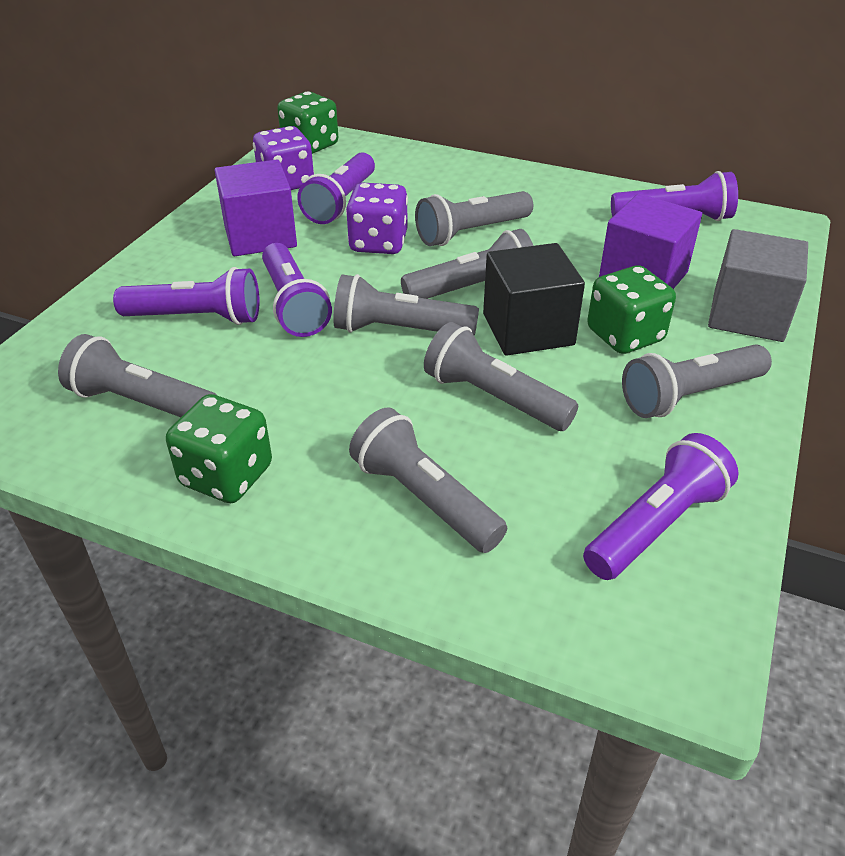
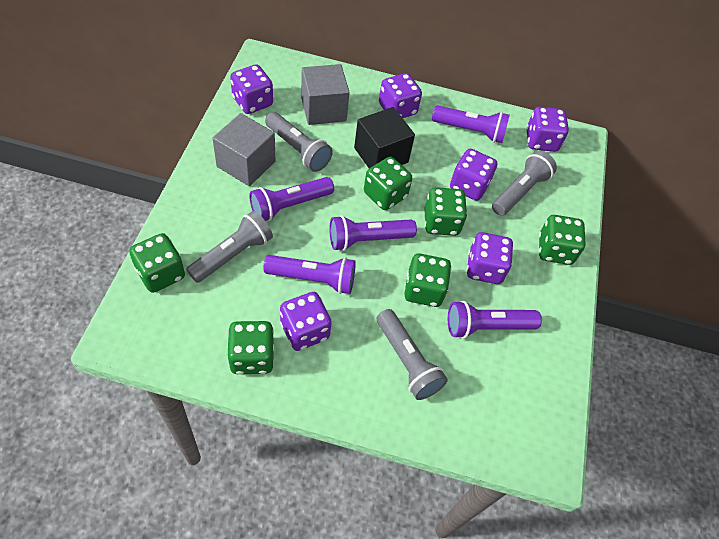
green dice: [166,394,272,503] [277,91,338,154] [587,265,676,354] = 3 -> [129,233,185,293] [227,321,274,374] [364,157,412,210] [404,253,451,307] [424,187,467,236] [539,215,586,265] = 6
grey cube: [708,229,808,342] = 1 -> [212,113,275,186] [301,64,350,125] = 2
grey flashlight: [58,334,216,417] [333,274,479,335] [349,408,507,553] [401,229,533,299] [415,191,533,246] [424,322,578,431] [622,344,772,418] = 7 -> [186,211,273,283] [265,112,333,172] [377,309,448,400] [492,151,557,216] = 4
purple cube: [215,160,297,256] [599,194,702,289] = 2 -> none = 0
purple dice: [253,126,314,190] [346,183,408,254] = 2 -> [230,64,273,114] [280,292,332,351] [379,73,422,118] [450,149,497,201] [467,232,513,284] [526,107,569,152] = 6

